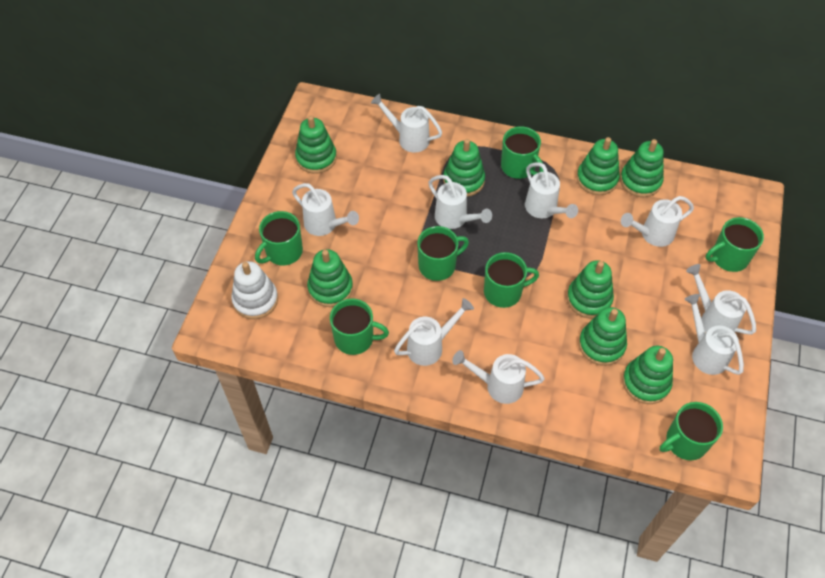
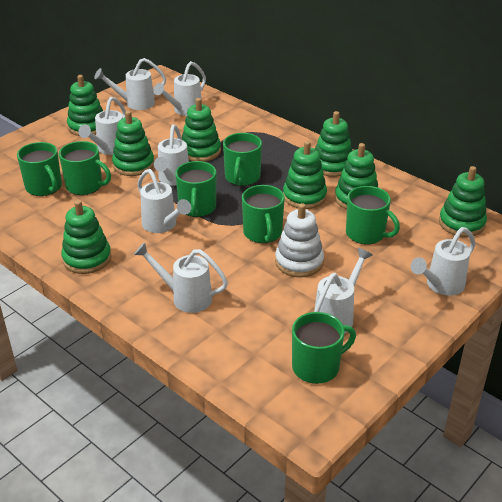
white watering can: [292,183,359,236] [371,94,442,153] [394,298,474,366] [428,175,492,229] [452,350,545,404] [525,162,578,218] [621,196,694,247] [684,294,744,375] [686,264,756,335] = 9 -> [78,97,126,155] [94,58,166,110] [134,242,228,313] [137,169,191,233] [154,61,206,116] [154,124,189,186] [314,248,373,334] [410,227,475,296] = 8

